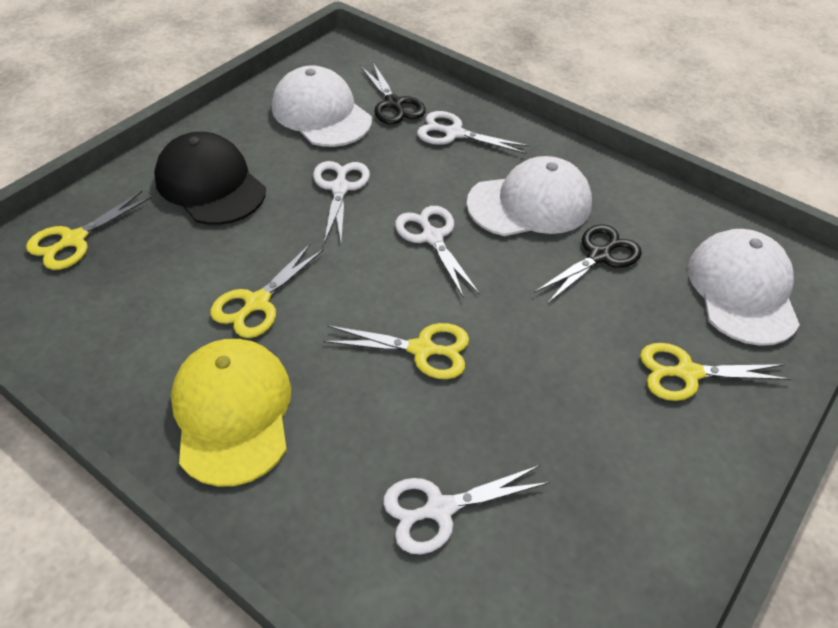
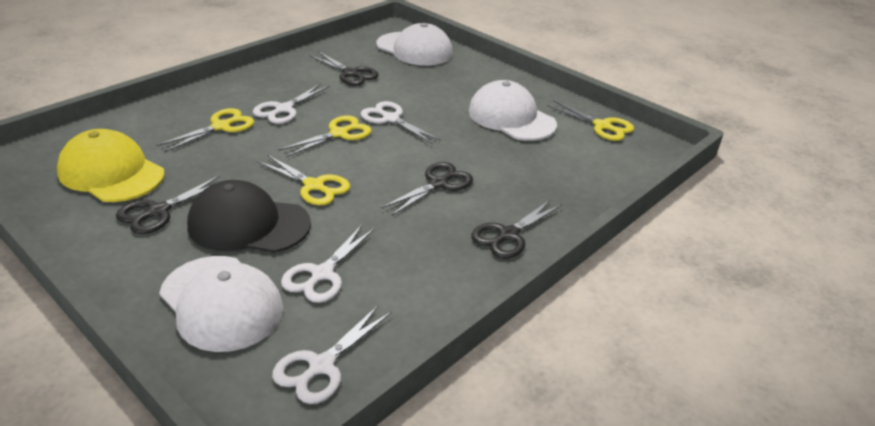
black scissors: [361,63,426,124] [534,224,642,304] = 2 -> [116,175,220,234] [310,52,378,86] [381,162,473,216] [471,199,562,258] = 4

